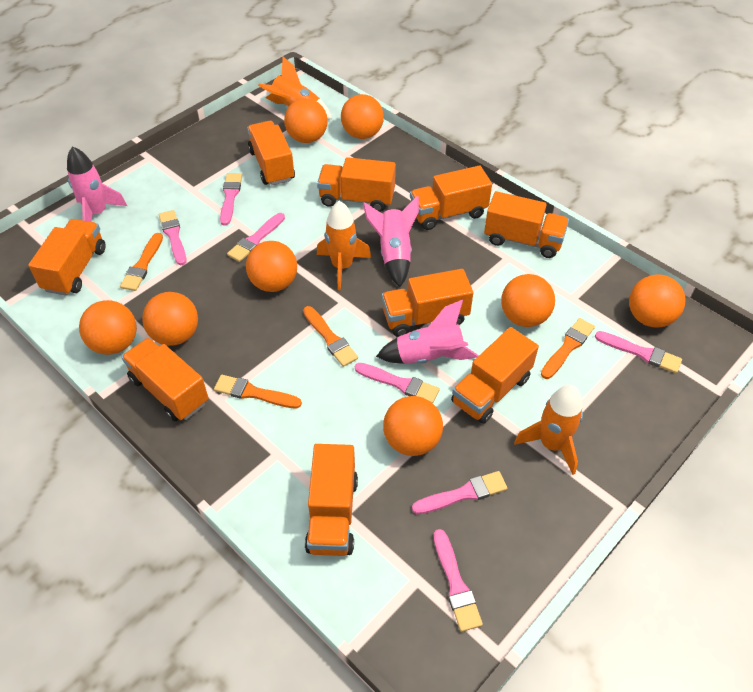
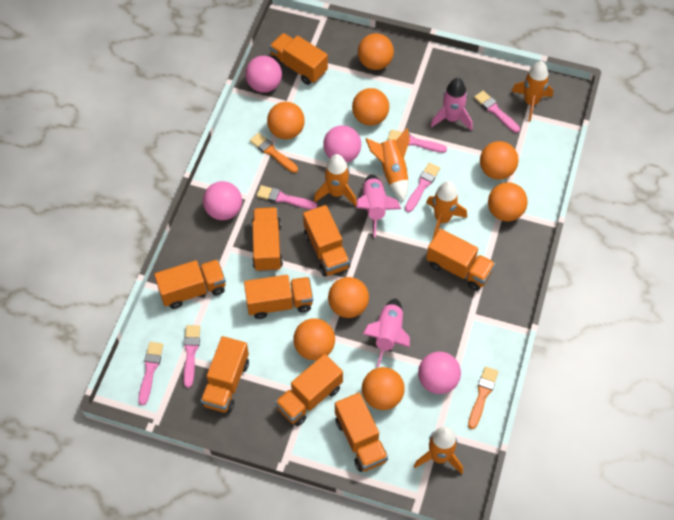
orange brush: [120,233,163,291] [214,375,302,408] [303,306,358,367] [541,318,595,379] = 4 -> [250,133,298,173] [468,366,499,429] = 2
orange rocket: [258,57,332,120] [317,201,371,290] [514,385,583,475] = 3 -> [314,154,357,206] [366,128,410,201] [414,427,463,474] [426,181,467,238] [511,61,553,122] = 5
pink ball: none = 0 -> [203,181,242,220] [245,56,282,93] [323,125,361,163] [418,352,461,394] = 4
pink brush: [159,210,187,265] [220,173,242,226] [227,213,285,262] [355,363,440,403] [412,471,507,514] [433,529,483,632] [595,331,682,373] = 7 -> [138,342,163,405] [184,325,200,388] [257,185,317,210] [387,129,447,153] [405,163,440,212] [474,91,520,133] = 6

